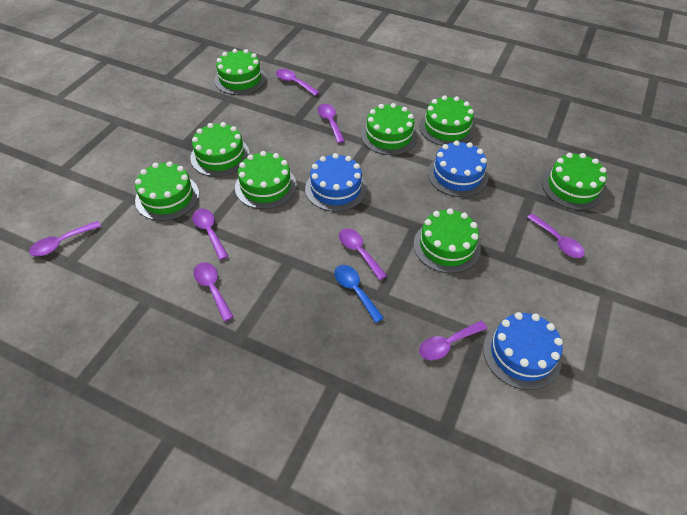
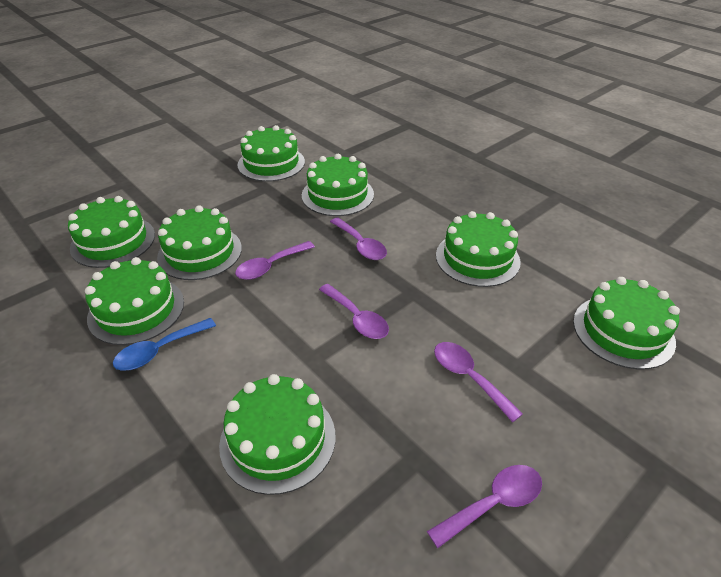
blue cake: [305,153,367,212] [428,141,488,197] [483,312,563,390] = 3 -> none = 0
purple spoon: [29,221,101,256] [192,208,228,260] [194,262,234,322] [276,69,320,96] [318,104,345,143] [339,228,387,280] [419,321,488,361] [527,214,585,258] = 8 -> [235,241,315,280] [319,284,389,339] [330,217,387,260] [427,465,542,548] [434,342,523,422] = 5

